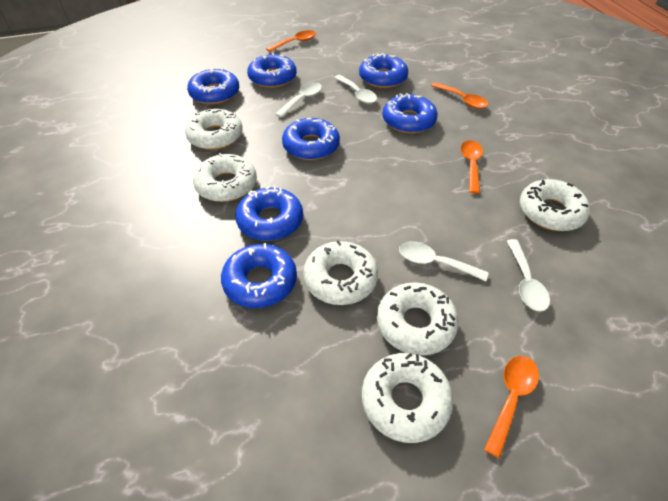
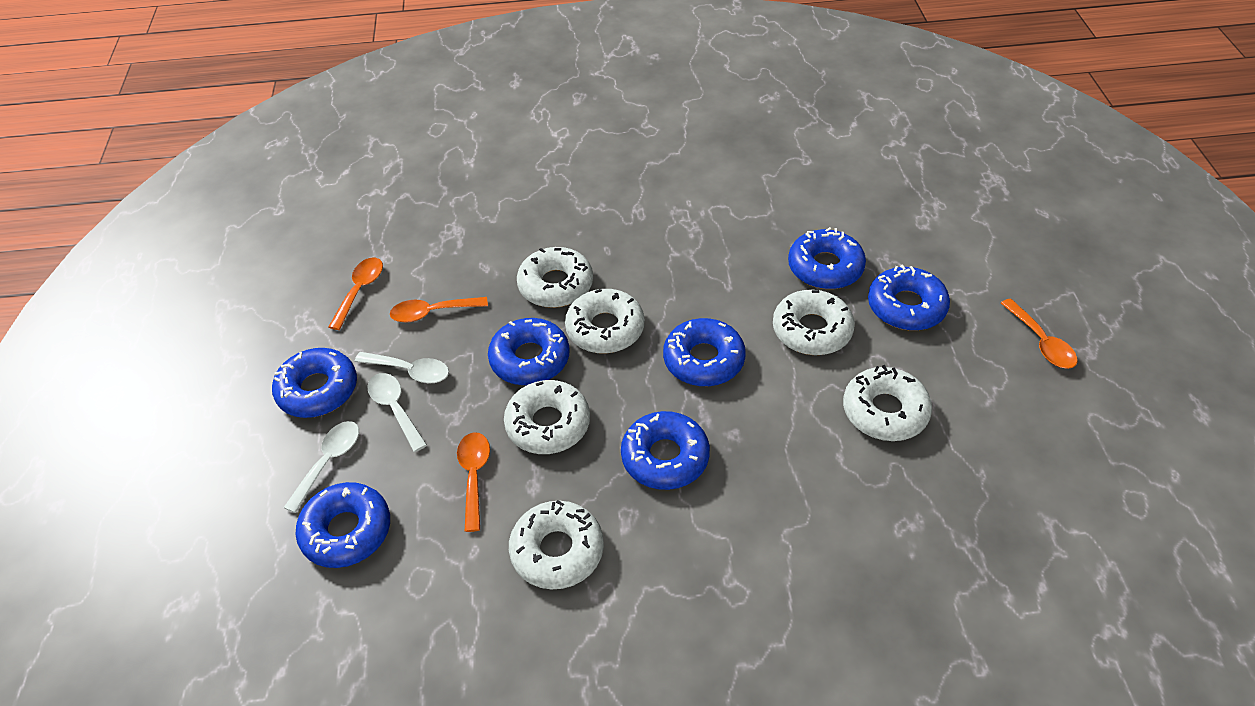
white spoon: [275,82,322,117] [334,75,377,104] [399,241,489,281] [507,239,550,312] = 4 -> [283,421,359,513] [355,352,449,384] [367,373,427,452] = 3

